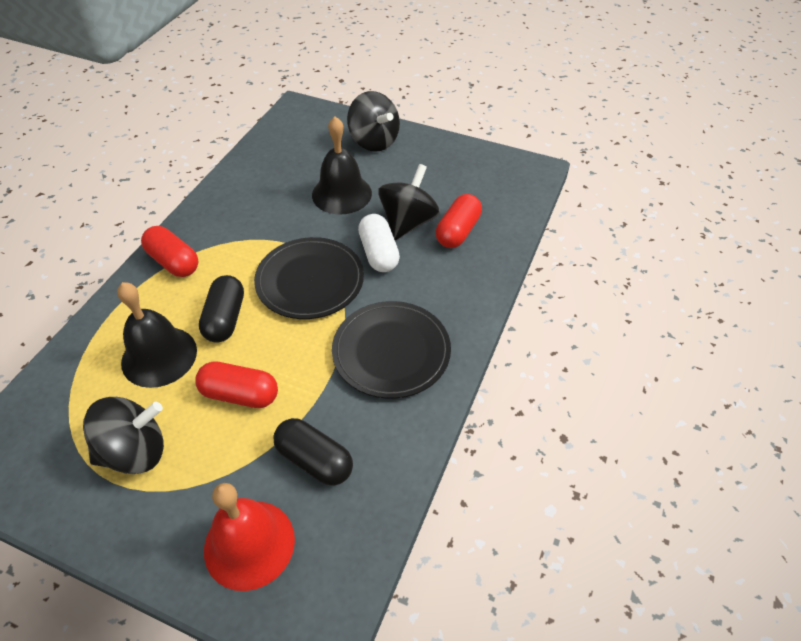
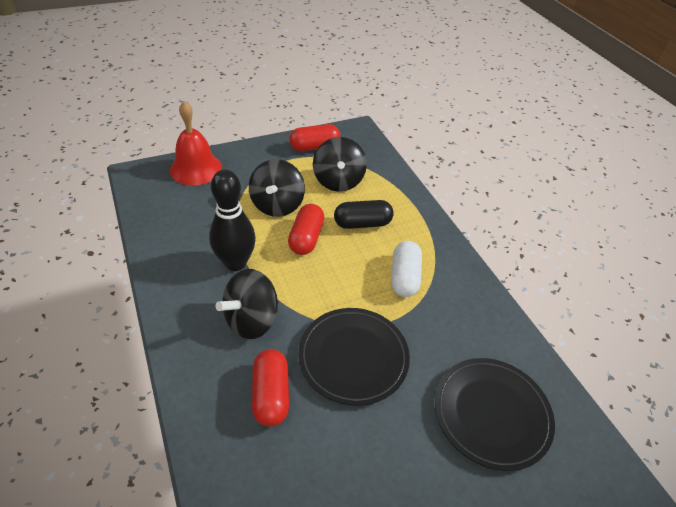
black bell: [117,282,197,388] [312,116,372,215] = 2 -> none = 0
black bowling pin: none = 0 -> [209,169,256,271] = 1
black capsule: [199,275,244,343] [273,418,353,486] = 2 -> [334,200,394,229] = 1

